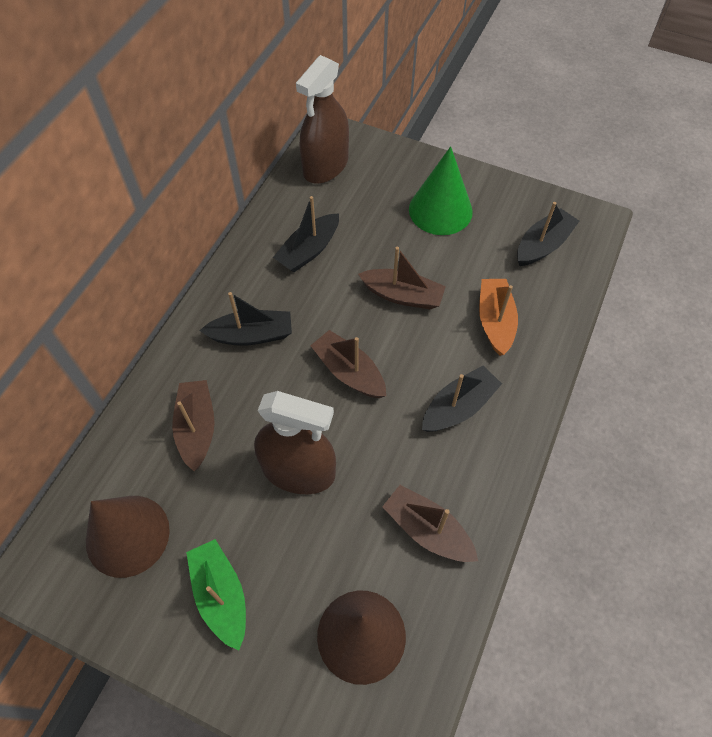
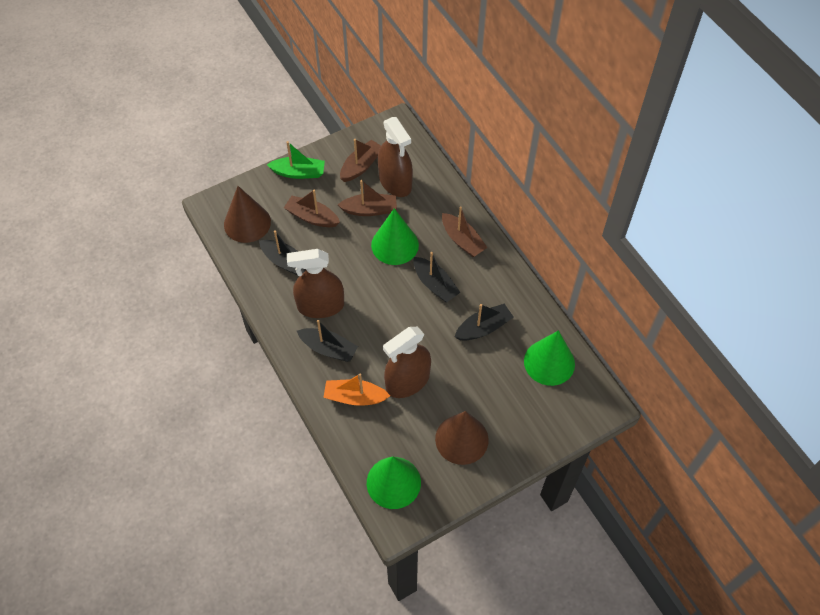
brown spray bottle: [254,391,336,494] [296,55,349,184] = 2 -> [287,249,344,318] [378,117,413,197] [383,327,431,398] = 3
green cone: [409,146,473,235] = 1 -> [367,456,421,509] [371,208,419,265] [524,330,575,386] = 3

